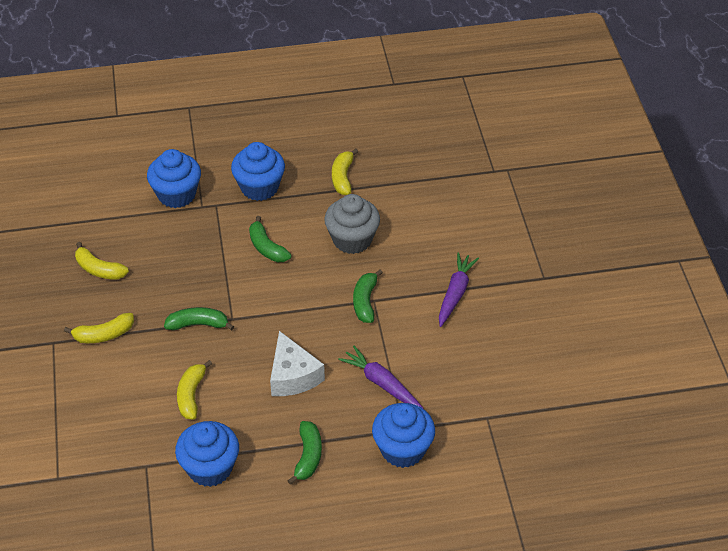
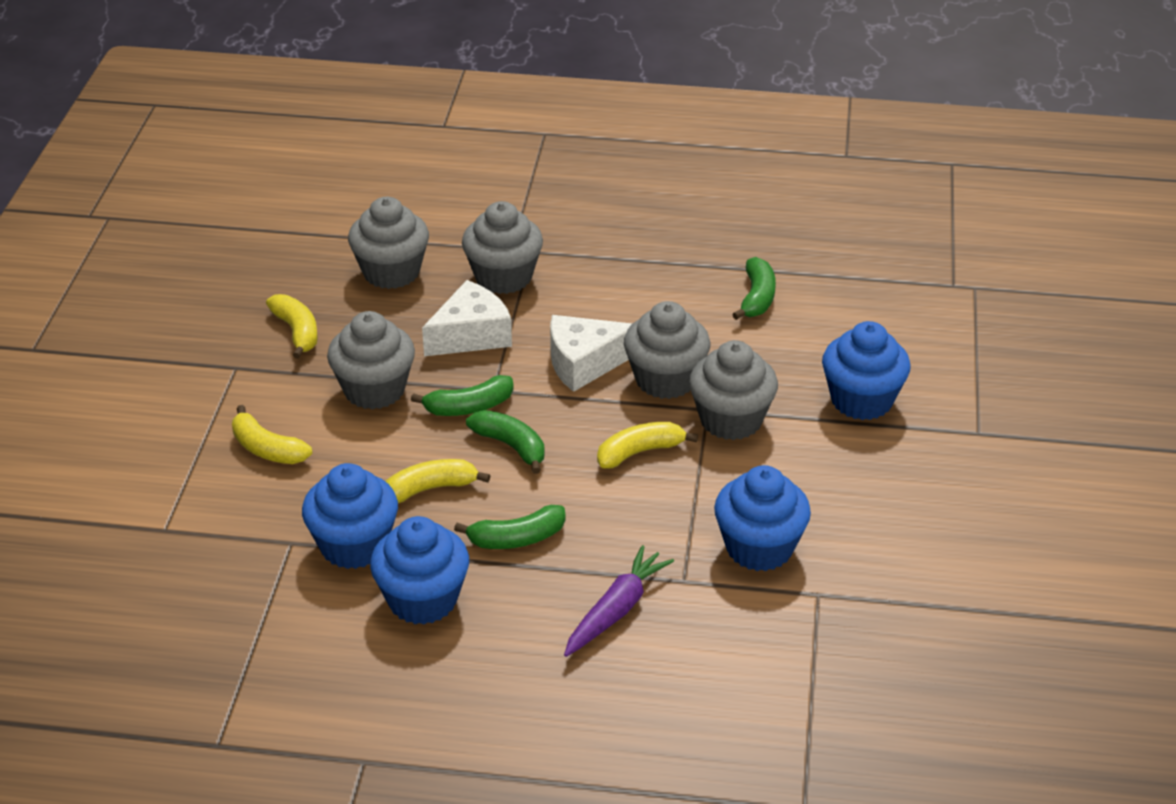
grey cupcake: [324,194,380,254] = 1 -> [327,311,415,410] [348,197,429,289] [462,201,543,294] [624,301,710,399] [689,340,778,440] = 5
purple carrot: [338,346,424,409] [439,253,479,327] = 2 -> [564,545,674,657] = 1
white cheese: [270,331,325,396] = 1 -> [422,280,512,356] [550,315,632,392] = 2

